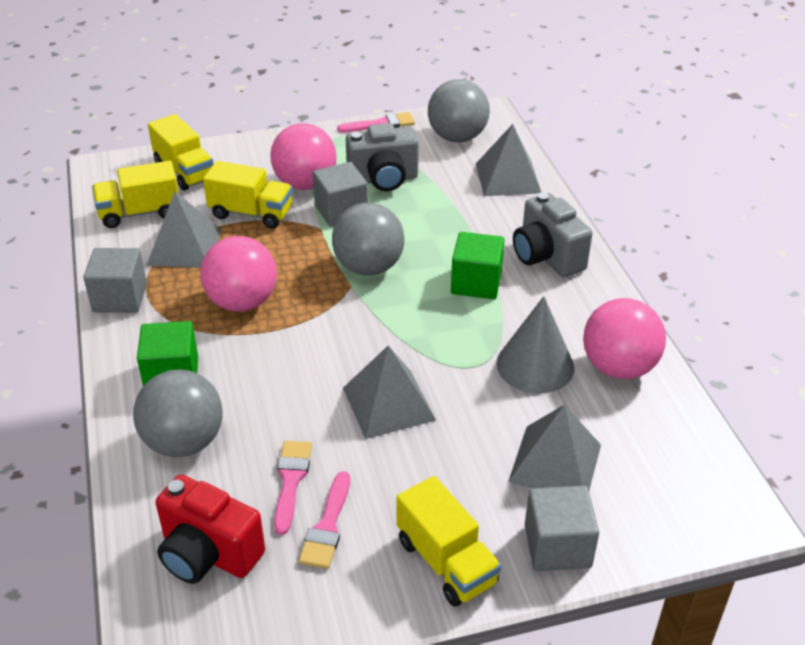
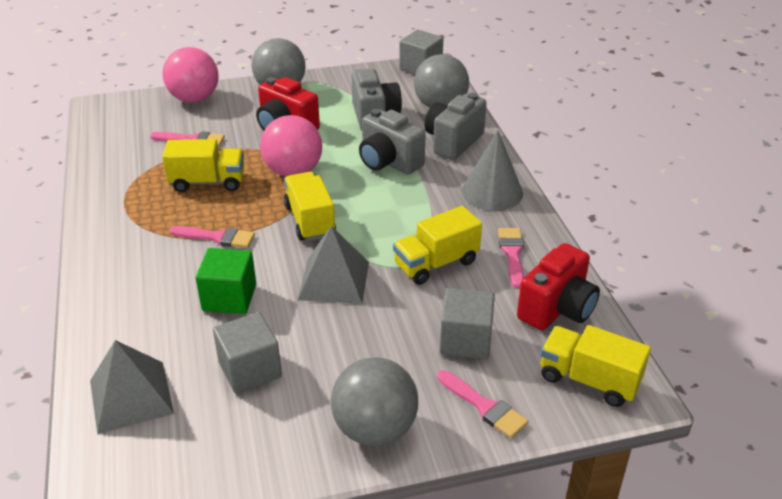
green cube: [137,321,198,386] [451,232,505,299] = 2 -> [196,248,256,314] = 1
grey camera: [346,123,419,191] [513,192,592,277] = 2 -> [352,68,402,131] [359,109,426,175] [424,93,487,160] = 3
grey pyramid: [146,191,221,268] [343,345,436,439] [476,124,541,196] [508,405,601,490] = 4 -> [90,340,174,434] [298,226,369,304] = 2
pink ball: [200,236,277,311] [270,123,337,190] [583,298,666,379] = 3 -> [163,47,219,103] [260,115,322,177] = 2
pink brush: [274,441,312,535] [299,471,350,569] [337,112,415,132] = 3 -> [150,131,225,147] [170,226,255,248] [437,370,528,438] [498,228,524,288] = 4
red camera: [156,475,265,584] = 1 -> [256,77,320,130] [517,243,600,331] = 2

